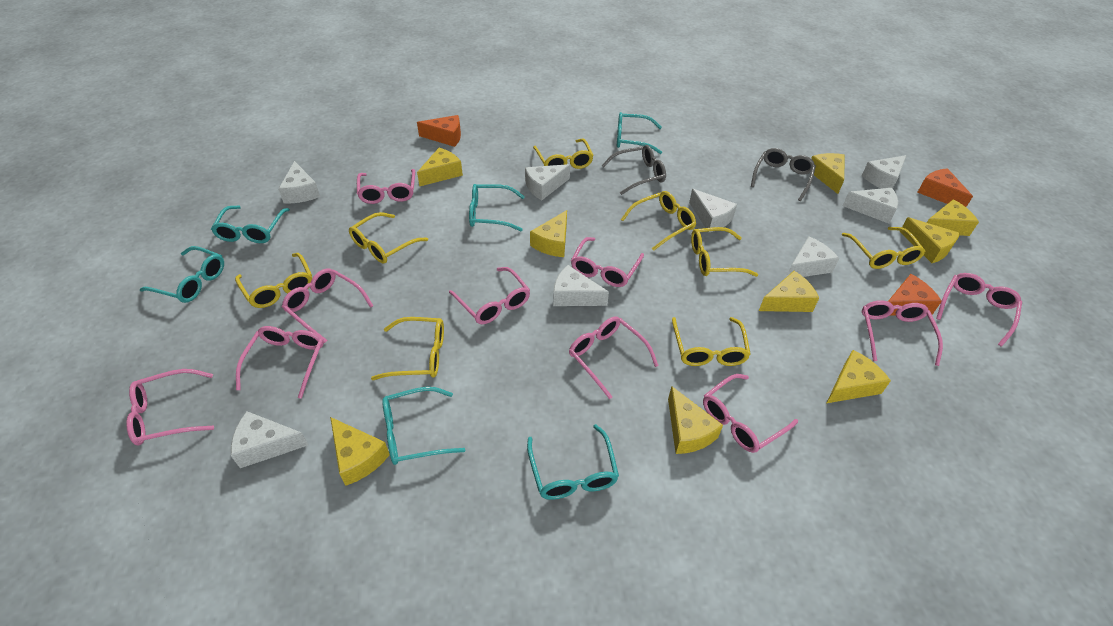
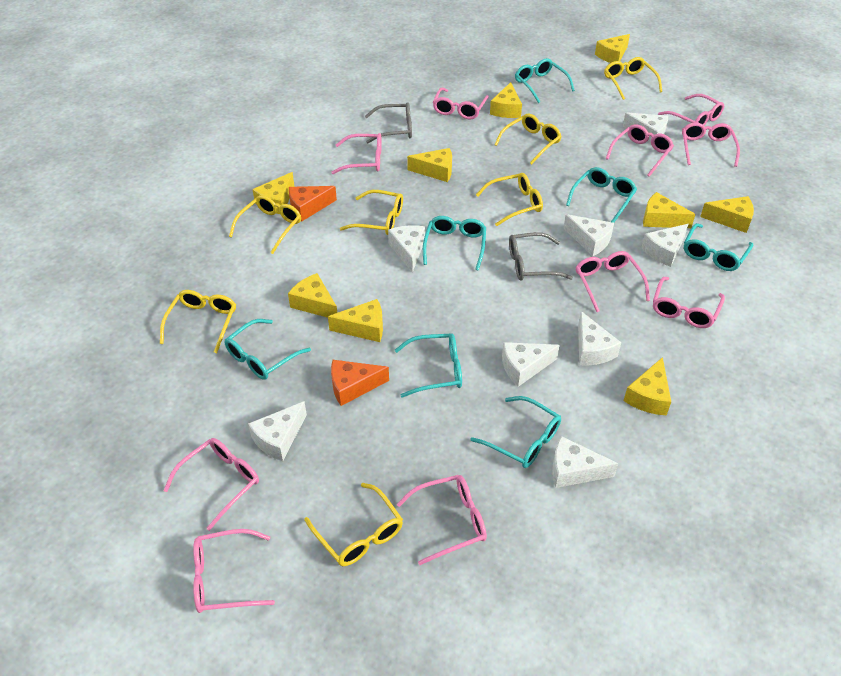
orange cheese: [417,115,461,147] [888,274,942,316] [917,168,973,207] = 3 -> [289,186,337,221] [331,360,389,406] = 2
turquoise glasses: [140,246,224,303] [211,206,290,243] [382,387,465,465] [469,184,525,231] [527,424,619,500] [617,112,662,154] = 6 -> [224,319,311,380] [395,333,462,398] [423,216,486,271] [471,396,561,468] [515,58,575,103] [566,167,637,223] [684,223,753,271] = 7
yellow glasses: [235,253,312,308] [349,212,428,264] [371,317,444,380] [533,139,594,169] [621,191,696,251] [672,317,751,366] [691,227,758,277] [841,227,926,269] = 8 -> [160,290,236,353] [229,195,301,254] [304,483,403,566] [340,190,403,235] [476,173,543,226] [494,114,562,165] [604,57,662,100] = 7

